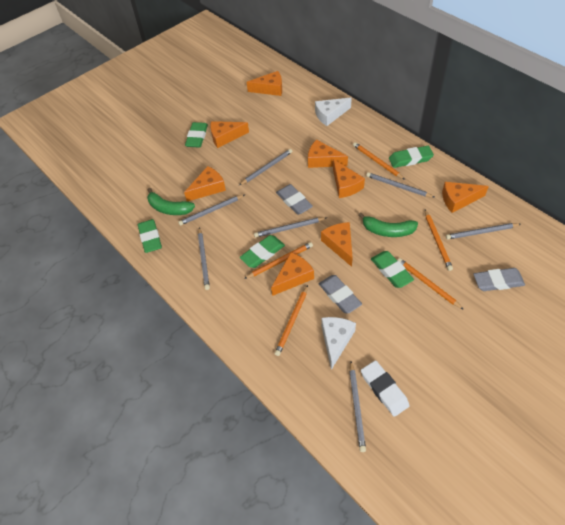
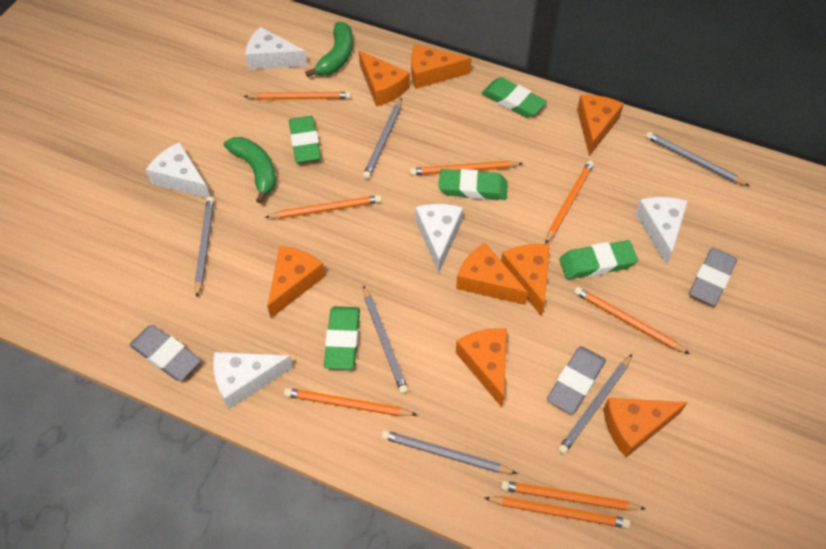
grey pencil: [178,195,244,226] [198,227,210,290] [239,149,293,185] [254,217,326,238] [349,362,366,452] [366,172,435,198] [446,223,521,240] = 7 -> [195,196,214,297] [363,98,402,179] [363,285,408,394] [381,430,517,474] [558,354,632,455] [646,132,749,186] = 6
orange pencil: [244,242,313,279] [275,285,308,356] [353,142,405,180] [397,258,464,310] [425,210,453,271] = 5 -> [244,92,351,100] [265,195,382,219] [284,388,417,417] [410,161,523,176] [484,496,630,528] [501,481,646,511] [545,160,594,244] [574,287,690,354] = 8
white cheese: [315,98,352,126] [321,317,356,370] = 2 -> [146,142,210,198] [213,352,293,409] [245,27,307,70] [415,204,463,273] [635,197,688,266] = 5
white eraser: [361,360,410,417] = 1 -> none = 0

